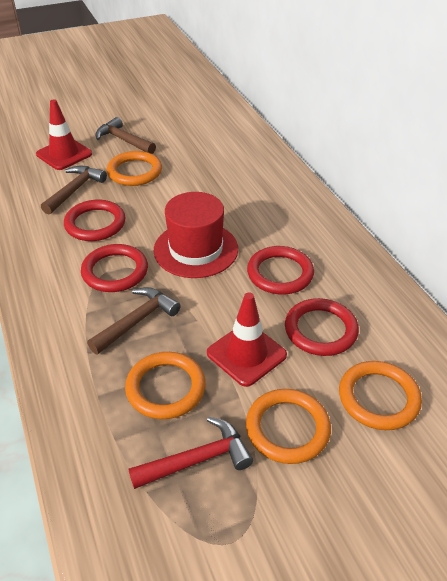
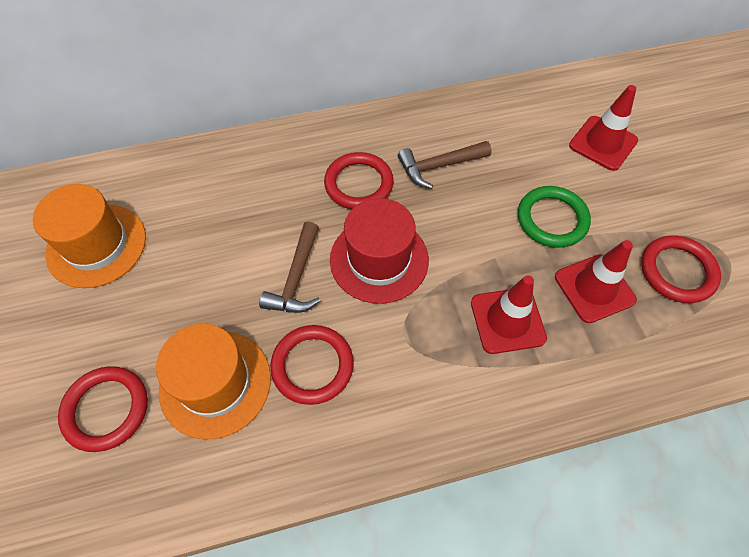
brown hammer: [41,166,107,214] [87,287,181,354] [95,117,156,154] = 3 -> [259,222,320,313] [398,141,492,189] = 2
green ring: none = 0 -> [518,186,591,248] = 1
orange hat: none = 0 -> [33,184,146,288] [156,324,271,439] = 2
orange ring: [107,151,162,186] [125,352,206,419] [246,389,331,464] [339,361,422,430] = 4 -> none = 0
red hammer: [128,417,253,489] = 1 -> none = 0
red traffic cone: [36,99,92,170] [207,292,287,387] = 2 -> [471,275,547,354] [555,240,637,323] [569,85,638,171] = 3

